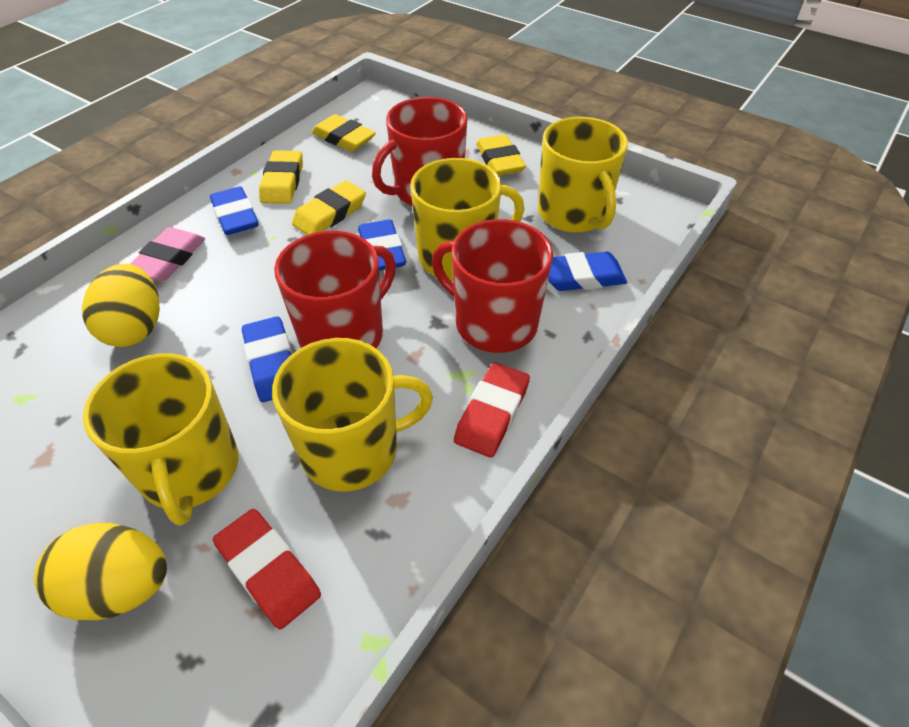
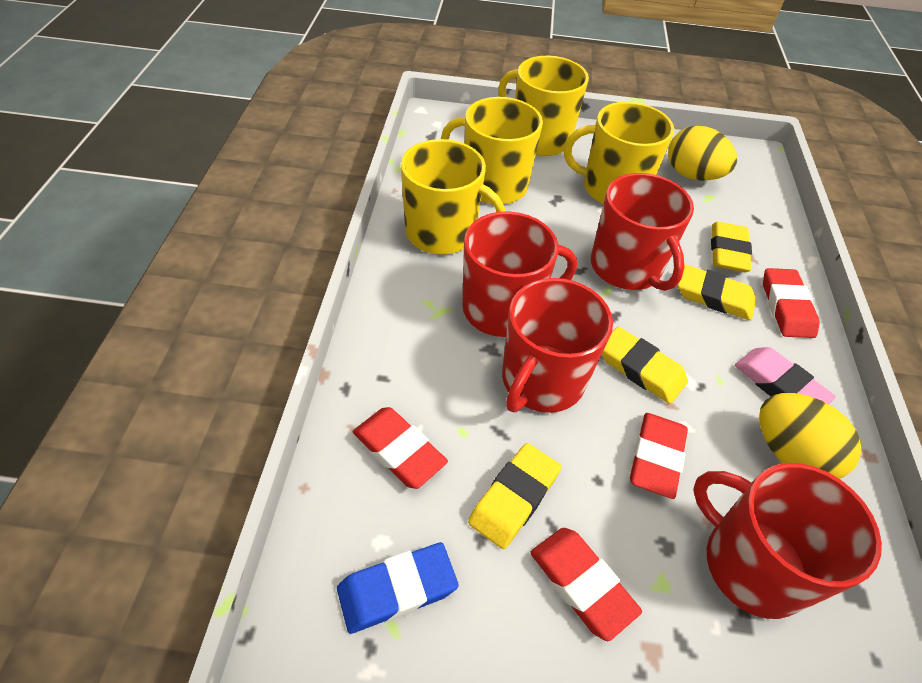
blue eraser: [210,186,258,235] [242,316,293,402] [358,219,406,271] [548,252,627,291] = 4 -> [337,542,459,634] = 1
red eraser: [213,509,321,630] [454,362,530,458] = 2 -> [353,407,448,489] [530,528,642,641] [630,413,688,499] [763,268,820,338] = 4
red mug: [274,231,396,348] [372,97,467,206] [432,219,553,353] = 3 -> [462,212,577,337] [502,278,613,413] [591,173,694,291] [693,463,882,619] = 4

